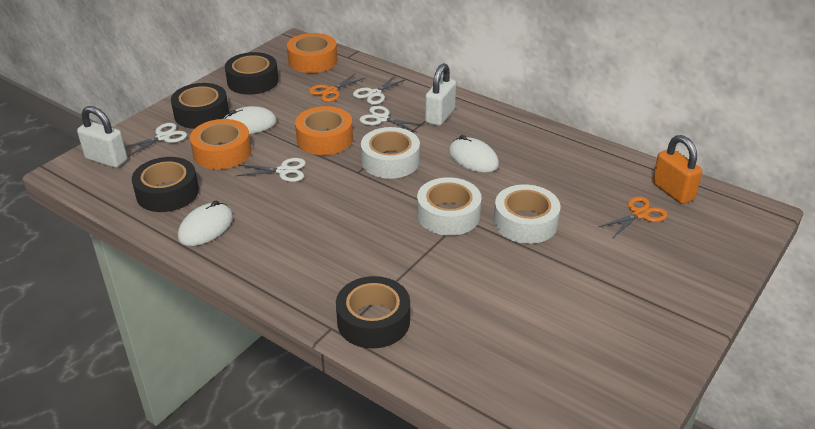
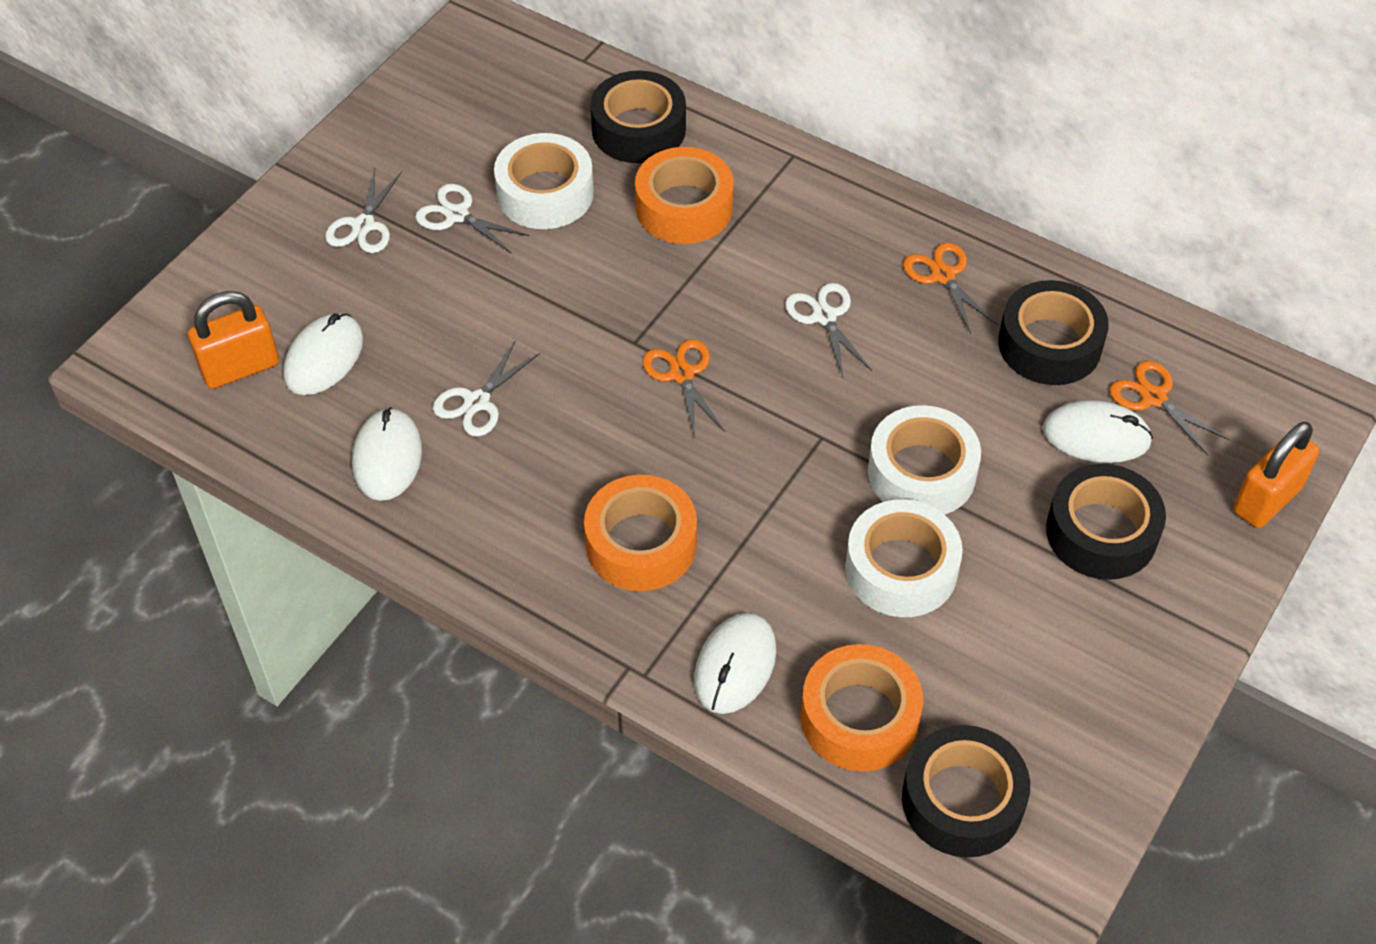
orange padlock: [652,135,702,204] = 1 -> [188,291,279,389] [1233,422,1320,528] = 2
orange scissors: [309,73,365,102] [598,197,667,238] = 2 -> [642,339,725,439] [903,242,998,334] [1110,361,1229,455] = 3
white mouse: [178,201,233,246] [223,106,277,134] [449,135,499,173] = 3 -> [283,313,363,395] [352,407,422,501] [694,613,777,714] [1043,400,1153,463] = 4
white padlock: [77,106,127,168] [425,63,456,126] = 2 -> none = 0

